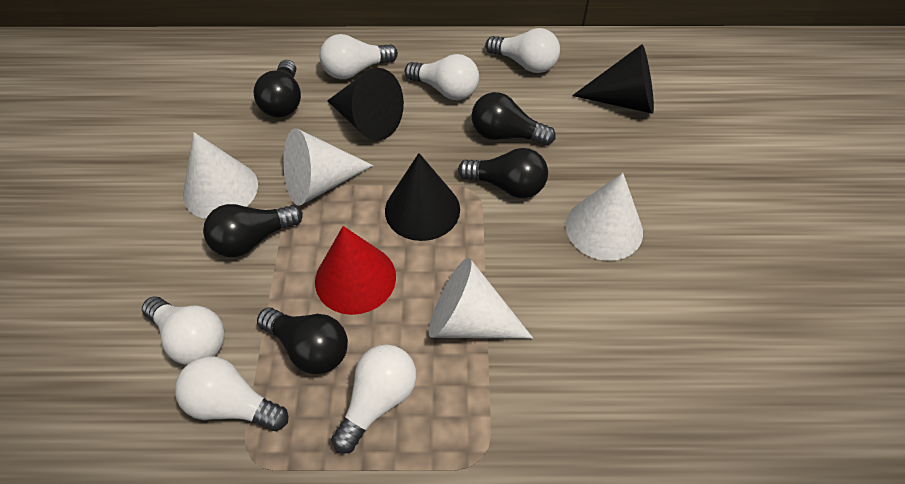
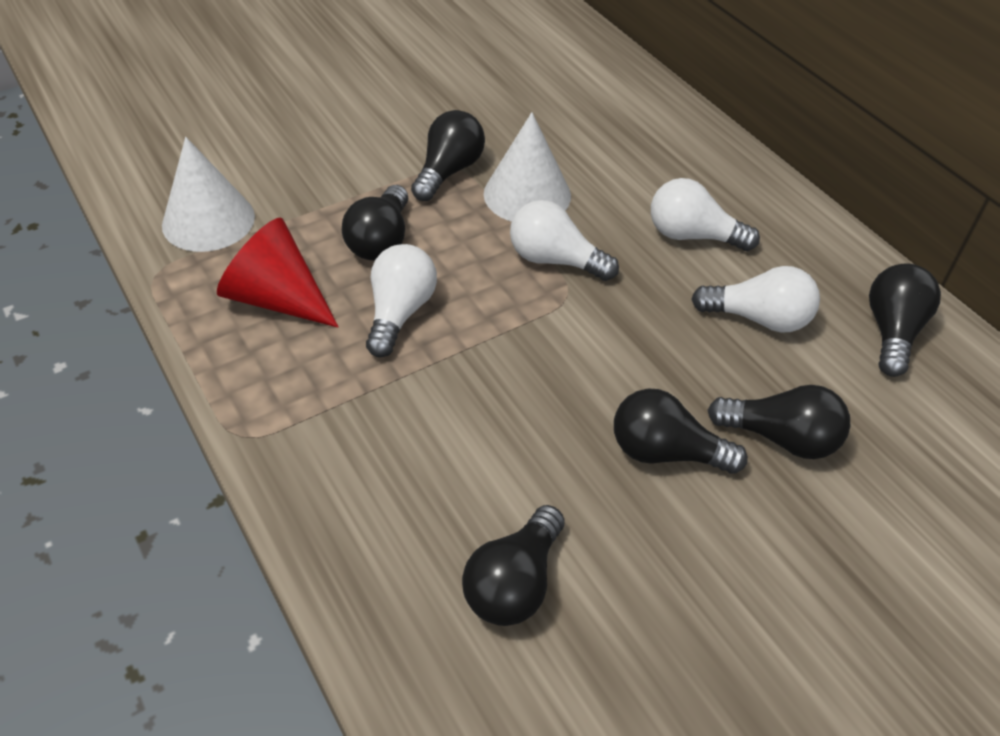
black cone: [327,68,404,141] [385,153,460,241] [572,44,654,114] = 3 -> none = 0
black light bulb: [203,204,303,257] [253,60,301,117] [257,308,348,374] [458,148,548,198] [472,92,556,145] = 5 -> [342,185,408,261] [411,110,485,201] [462,505,564,626] [614,389,748,474] [707,385,850,459] [869,263,941,377] = 6
white cone: [183,132,258,219] [283,128,373,206] [429,258,533,339] [566,173,643,261] = 4 -> [162,137,255,252] [484,112,571,222] = 2
white light bulb: [142,296,224,365] [175,356,288,431] [320,34,398,79] [331,344,417,454] [405,54,479,100] [485,28,560,73] = 6 -> [366,244,437,357] [510,200,619,281] [651,178,760,251] [691,266,820,332] = 4

